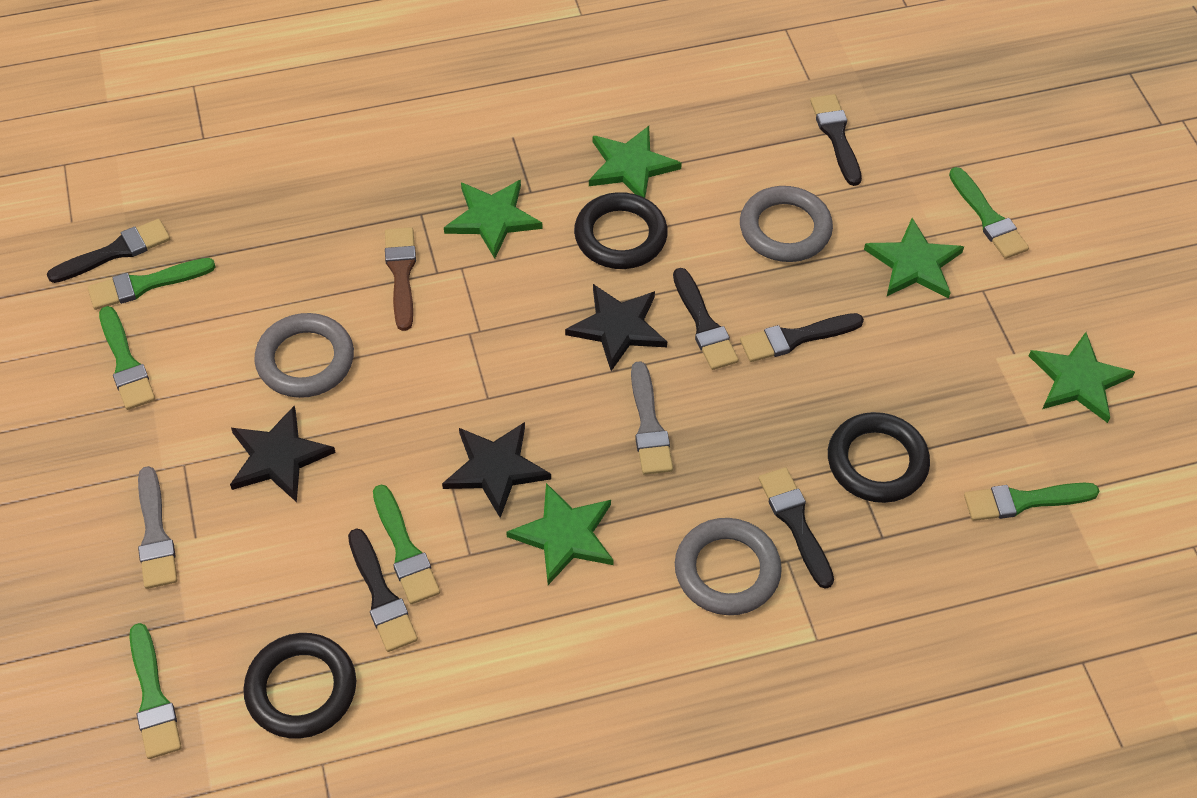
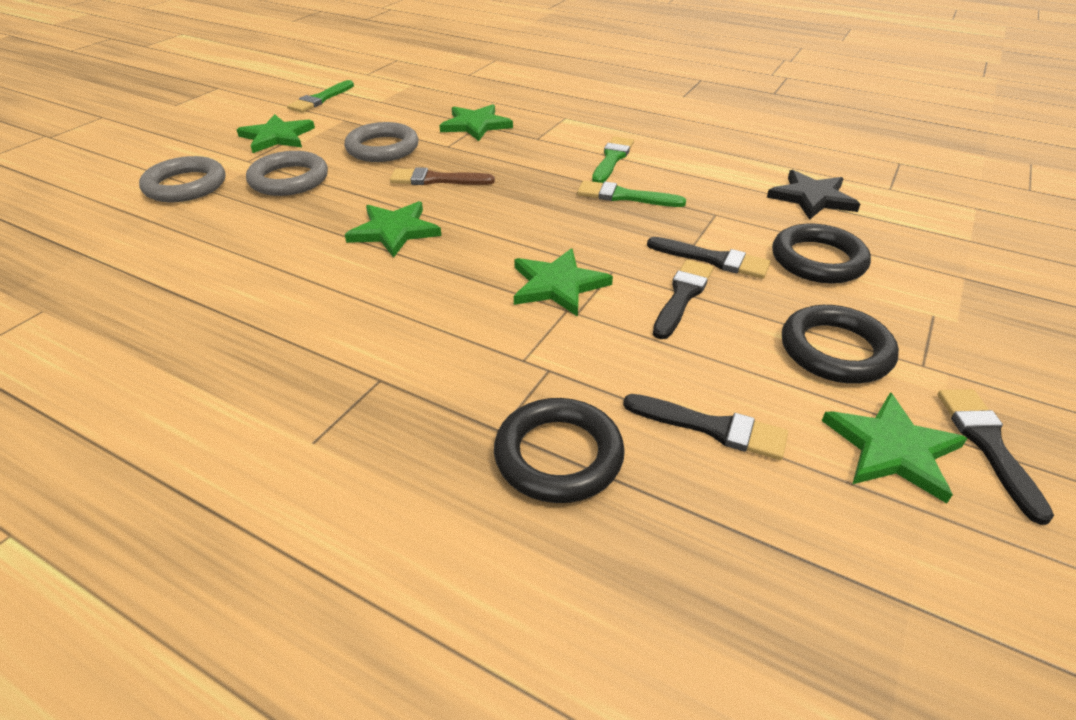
black brush: [47,219,170,283] [348,528,418,652] [673,268,739,370] [740,313,864,362] [759,467,834,589] [810,94,862,186] = 6 -> [623,394,788,460] [647,237,771,279] [653,259,713,339] [938,389,1054,525] = 4
black star: [230,406,336,502] [442,422,551,518] [565,284,667,371] = 3 -> [767,170,860,220] = 1
green brush: [88,258,216,310] [99,306,155,410] [129,623,182,759] [373,484,440,604] [949,167,1029,259] [964,483,1100,521] = 6 -> [287,80,354,113] [577,181,686,207] [592,136,634,183] = 3
grey brush: [138,466,178,589] [631,361,673,475] = 2 -> none = 0

